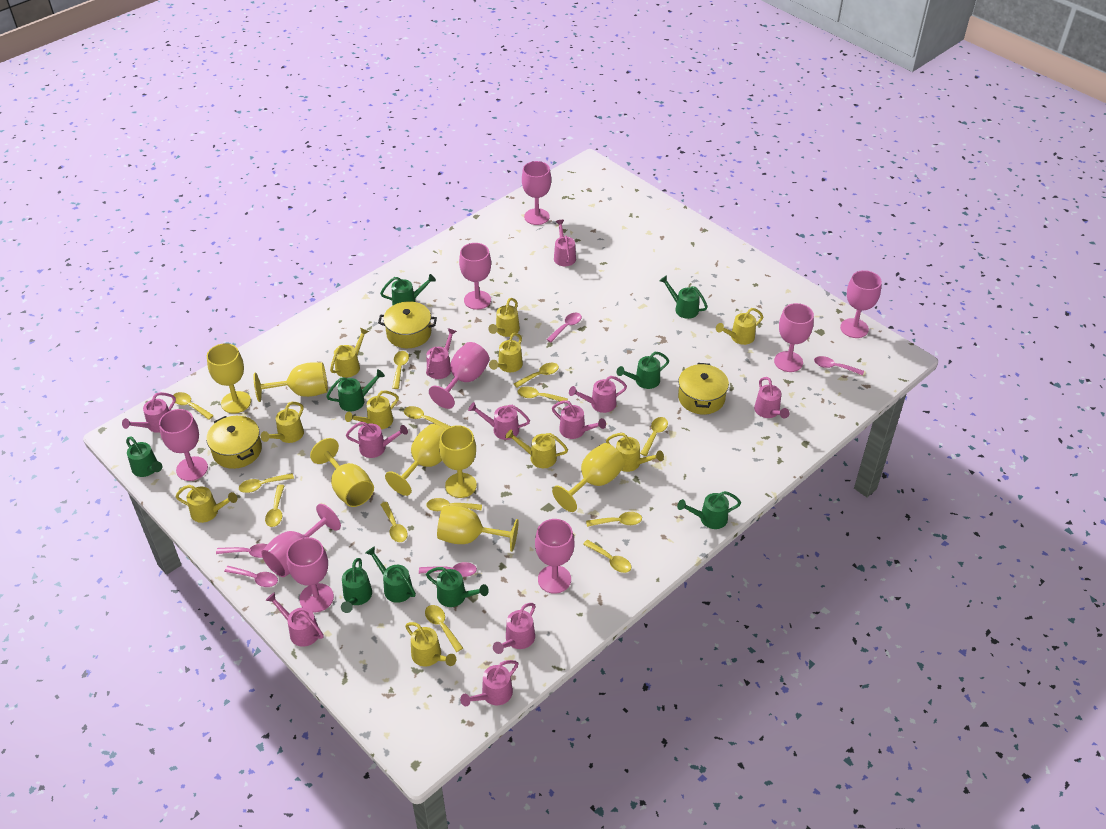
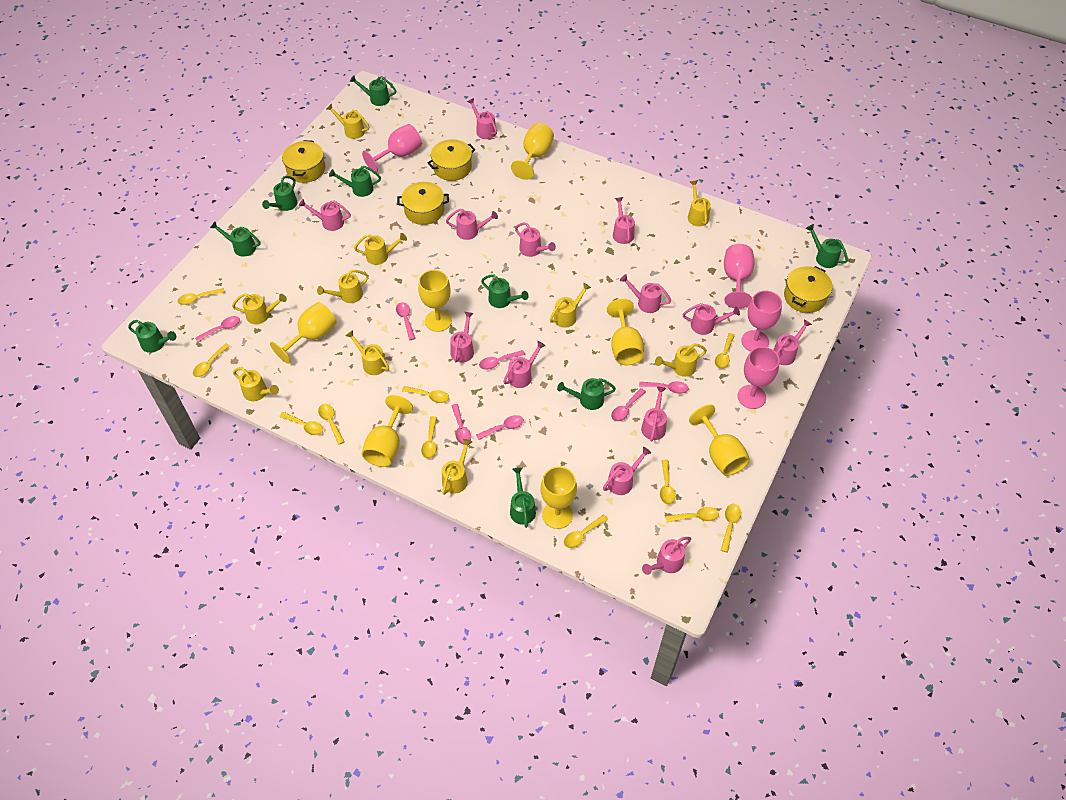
pink goblet: [159,409,208,481] [261,504,341,577] [287,537,334,613] [429,342,489,409] [459,243,491,310] [522,161,551,225] [535,519,574,594] [774,303,814,372] [840,270,882,338] = 9 -> [362,124,422,173] [724,244,754,309] [738,347,780,409] [742,290,782,352] = 4
pink spoon: [216,544,268,558] [224,566,278,587] [419,562,477,577] [546,313,582,342] [814,356,864,375] = 5 -> [195,316,240,342] [396,302,416,340] [451,404,471,444] [476,415,524,440] [479,350,525,370] [611,388,646,421] [639,381,689,394] = 7
pink watering can: [122,392,176,433] [266,592,324,647] [346,421,408,458] [426,328,457,379] [460,660,518,706] [468,402,530,440] [493,603,536,654] [552,400,606,439] [554,220,576,266] [569,376,627,413] [754,377,790,418] = 11 -> [299,199,351,231] [446,209,498,240] [450,312,474,363] [467,98,497,139] [503,341,545,388] [515,223,556,257] [603,447,651,495] [613,197,635,244] [620,274,671,313] [641,386,667,441] [642,537,691,575] [683,303,740,335] [773,319,812,365] = 13
yellow pot: [206,416,262,469] [378,301,437,348] [678,363,729,414] = 3 -> [282,140,325,183] [397,182,449,225] [427,139,475,181] [784,266,833,313] = 4
yellow spoon: [172,392,214,420] [239,473,294,493] [265,484,285,527] [380,502,408,542] [392,351,409,389] [404,406,451,429] [425,605,463,652] [426,498,482,511] [514,363,559,388] [518,386,568,404] [583,540,631,573] [586,512,642,527] [640,417,668,456] = 13 -> [177,288,225,305] [193,343,230,377] [279,412,323,435] [318,404,345,445] [402,386,449,403] [421,416,437,459] [564,514,608,548] [660,460,676,505] [666,507,719,522] [715,333,735,369] [721,504,741,552] = 11

